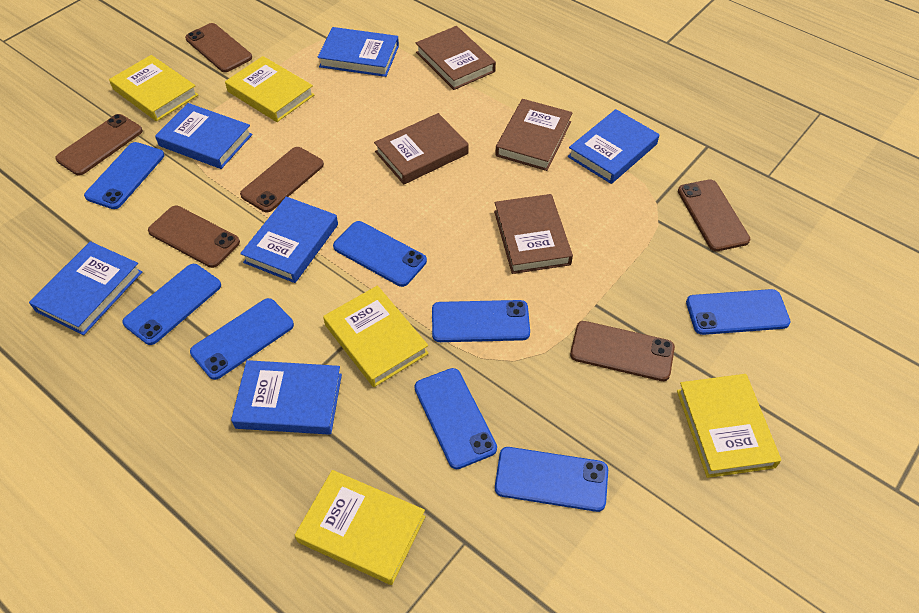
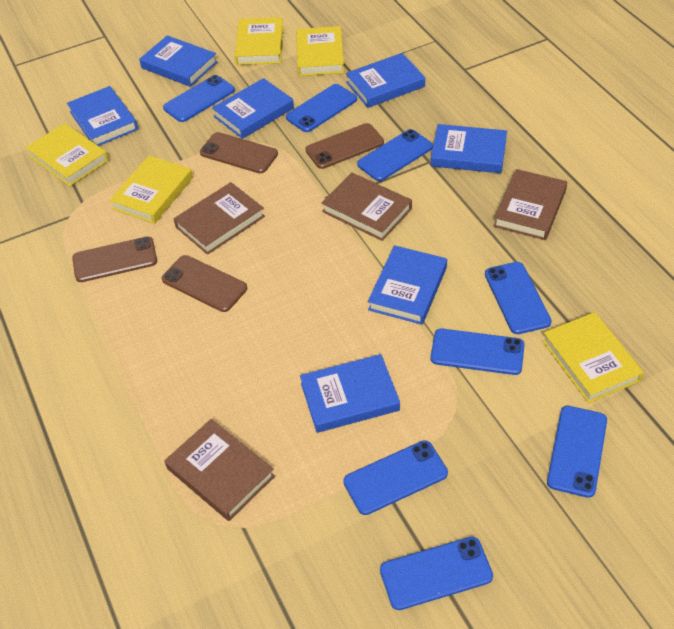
blue book: [29,241,142,335] [155,103,252,169] [231,360,342,435] [240,196,338,283] [317,27,399,77] [568,109,659,184] = 6 -> [67,86,138,146] [139,35,217,87] [212,78,294,139] [300,354,400,433] [346,53,425,108] [368,245,447,325] [431,124,507,173] = 7
brown phone: [55,114,143,175] [148,206,240,268] [185,23,252,72] [240,147,324,212] [570,321,675,381] [678,179,750,251] = 6 -> [72,236,157,282] [162,255,247,312] [200,132,278,174] [305,123,384,169] = 4

